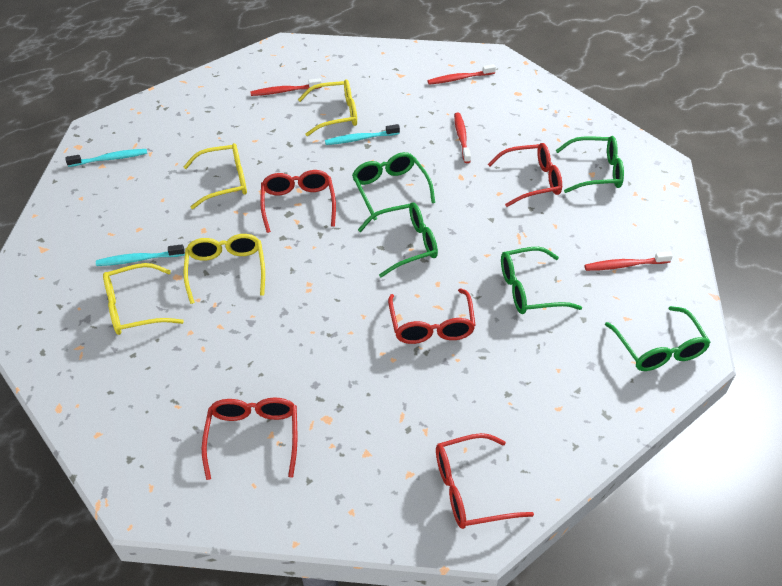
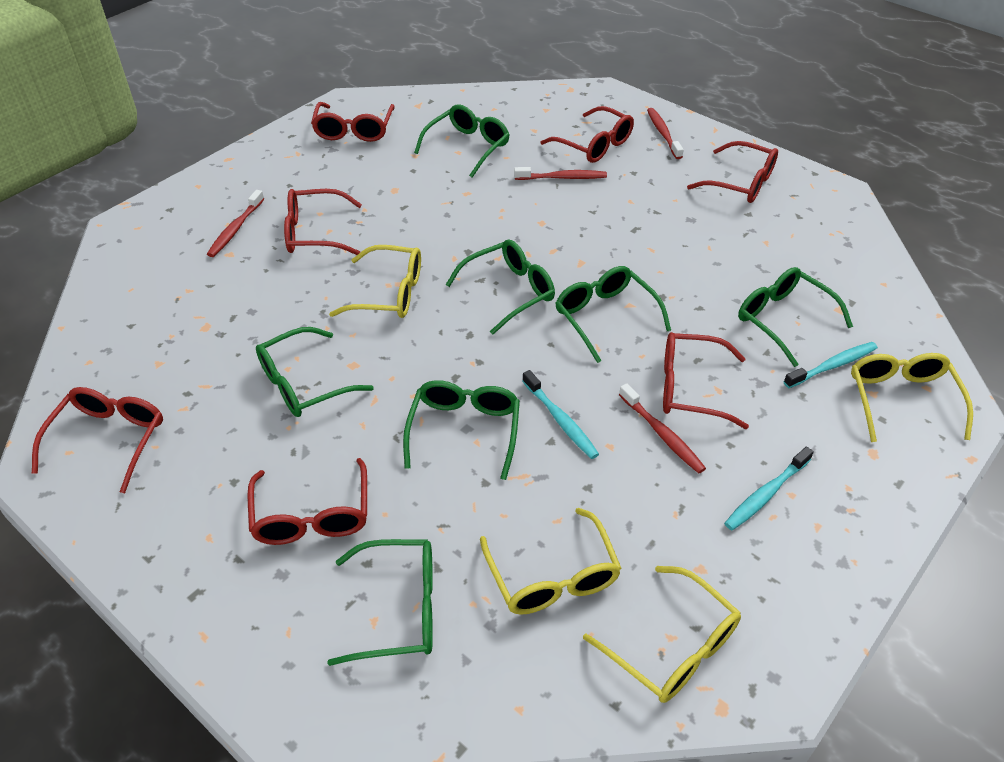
green glasses: [352,152,435,221] [358,203,438,277] [501,247,582,314] [556,136,624,193] [605,306,711,371] = 5 -> [256,327,374,417] [327,539,433,666] [403,380,520,480] [414,104,510,178] [446,240,555,335] [555,266,671,363] [738,267,853,367] = 7
red glasses: [202,398,297,480] [260,170,336,233] [388,288,476,344] [436,433,534,529] [488,143,562,207] = 5 -> [32,387,163,493] [248,458,367,545] [284,189,362,255] [311,102,395,142] [540,106,634,163] [663,332,749,429] [687,141,778,203] = 7

